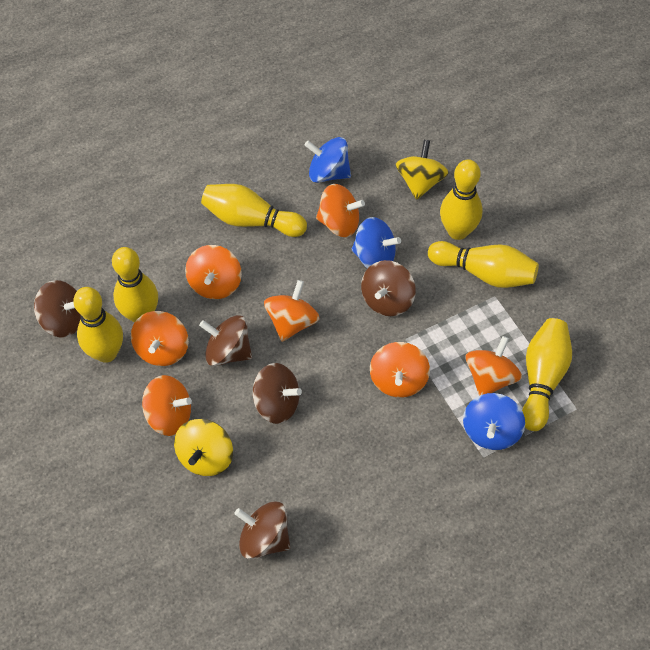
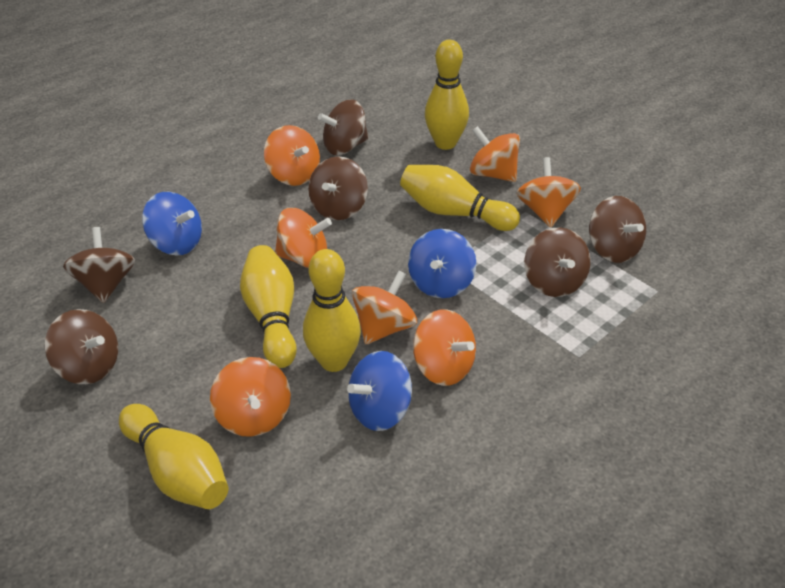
brown spinning top: [34,280,81,337] [199,315,252,366] [234,501,290,559] [252,363,302,424] [361,260,416,316] = 5 -> [45,309,118,384] [63,227,135,303] [308,157,368,220] [318,100,369,155] [524,227,591,297] [589,196,646,263] = 6
yellow bowling pin: [73,287,123,363] [112,247,158,323] [201,184,307,237] [428,241,539,288] [440,159,483,240] [522,318,572,431] = 6 -> [119,404,228,509] [240,245,297,368] [303,249,361,372] [400,165,520,231] [425,40,469,150] = 5
yellow spinning top: [174,419,233,476] [396,140,449,200] = 2 -> none = 0

